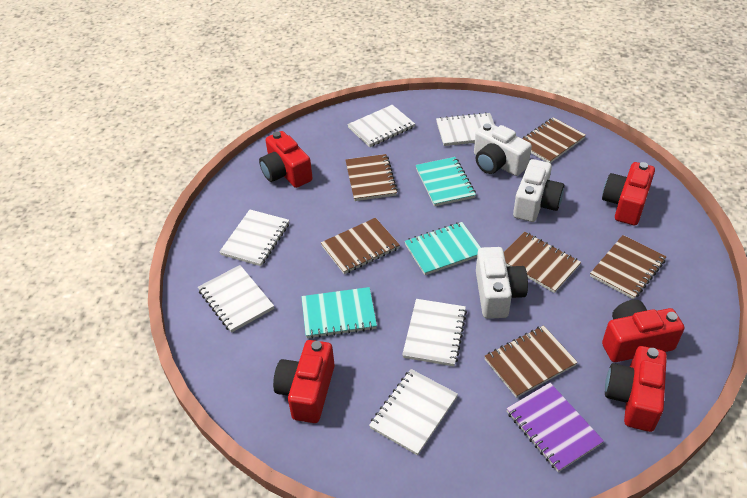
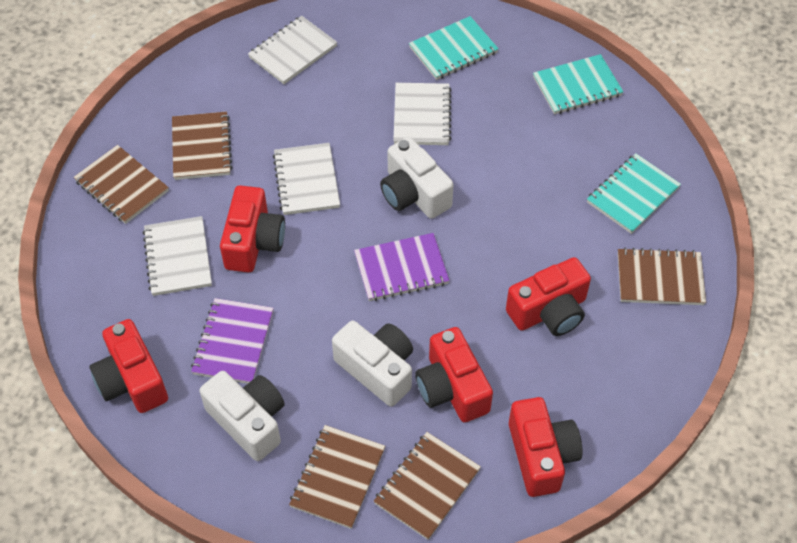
brown notebook: [321,218,400,274] [345,154,398,201] [484,325,578,398] [504,232,581,293] [523,117,586,163] [590,235,667,299] = 6 -> [74,145,169,224] [172,112,232,180] [289,425,385,529] [373,432,481,540] [618,247,706,305] = 5
purple notebook: [506,383,604,472] = 1 -> [191,298,274,384] [354,233,450,301] = 2
white notebook: [198,265,274,333] [219,210,289,266] [347,105,415,147] [369,369,458,456] [402,299,467,366] [436,112,495,146] = 6 -> [143,216,212,296] [248,16,337,84] [273,143,340,215] [393,83,451,145] = 4

